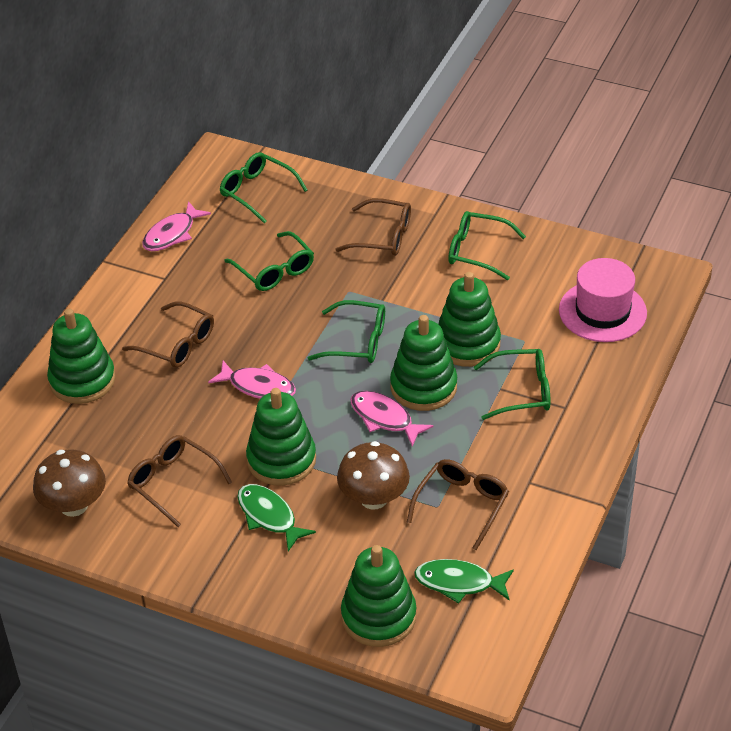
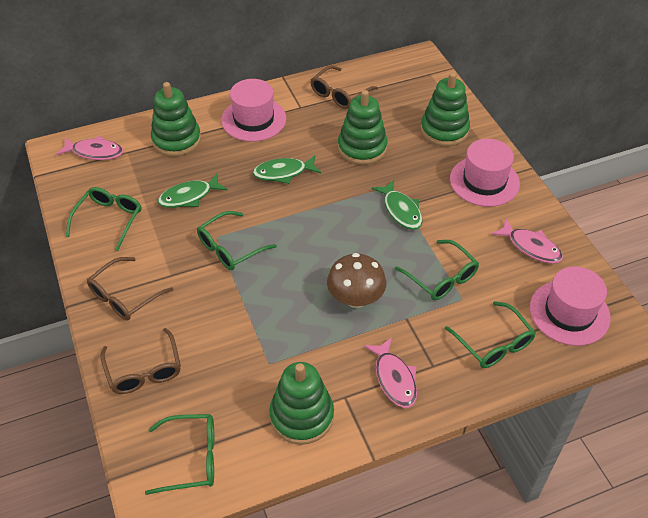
brown glasses: [122,301,214,368] [127,435,232,527] [335,198,411,256] [407,459,509,550] = 4 -> [87,257,173,320] [101,328,181,394] [311,65,378,109] = 3
brown mushroom: [33,449,106,517] [337,441,410,509] = 2 -> [327,253,386,308] = 1
green fish: [237,484,316,551] [414,559,514,604] = 2 -> [158,174,227,208] [252,155,321,184] [372,180,423,230] = 3
green stacking toy: [47,309,115,404] [246,388,316,486] [341,545,416,647] [390,315,457,411] [438,272,501,367] = 5 -> [151,82,201,157] [269,362,334,445] [338,90,387,165] [421,72,470,146] = 4
pink hat: [559,258,647,342] = 1 -> [221,79,286,142] [450,139,520,207] [530,266,611,346] = 3

